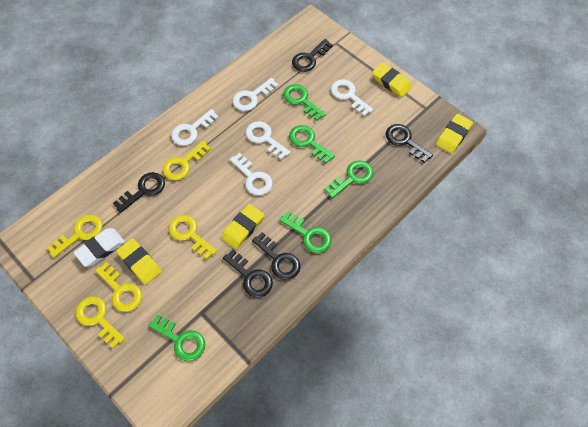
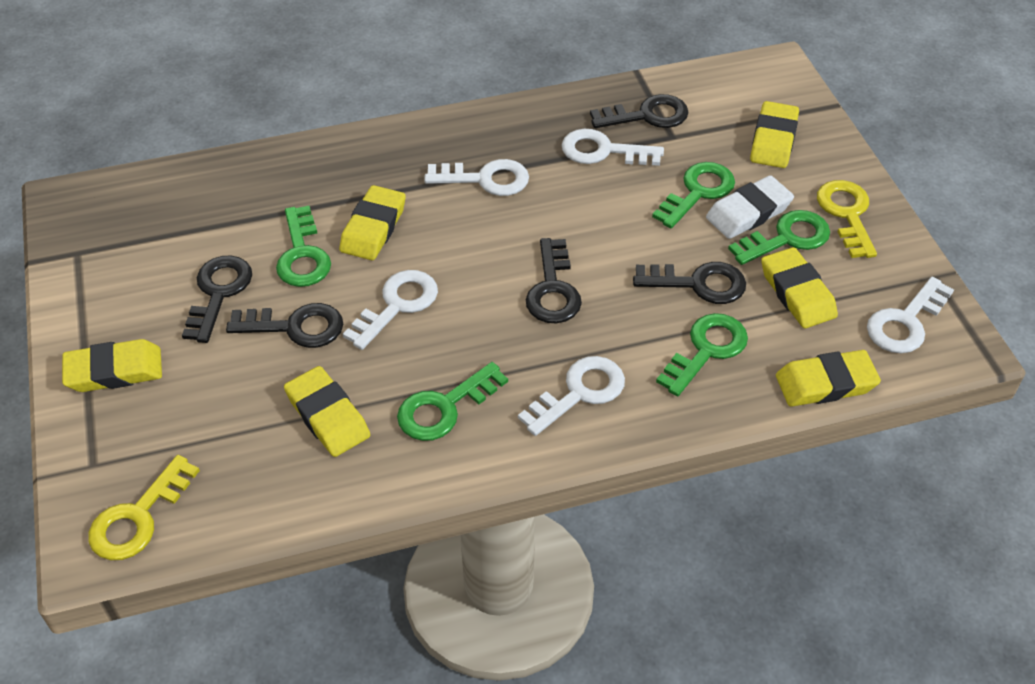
yellow eraser: [116,238,162,285] [221,204,264,249] [372,63,412,97] [436,114,473,154] = 4 -> [62,339,162,392] [284,366,370,457] [339,185,406,260] [750,101,799,168] [761,247,838,328] [776,350,881,407] = 6
yellow key: [47,215,103,258] [76,297,125,349] [95,262,142,312] [163,141,211,180] [169,215,217,259] = 5 -> [88,455,200,560] [817,180,877,258] = 2

